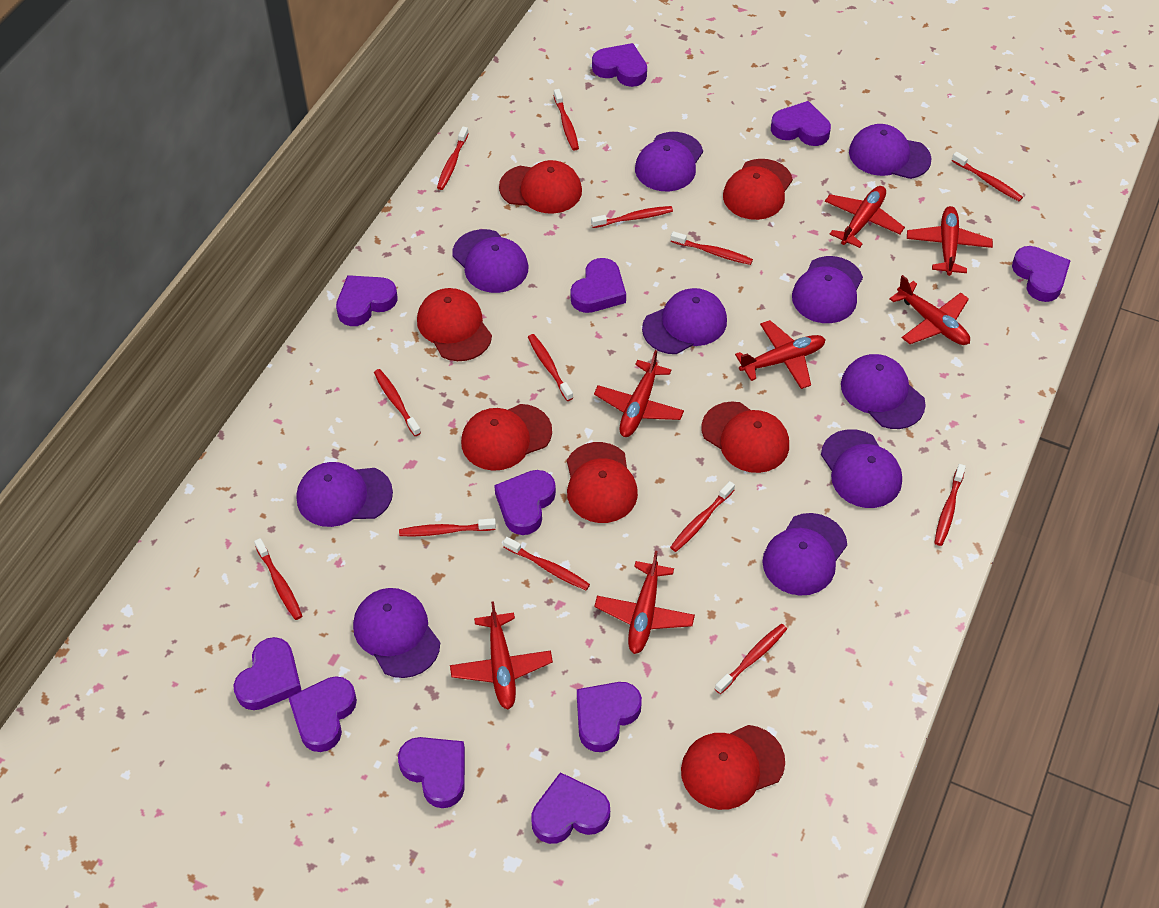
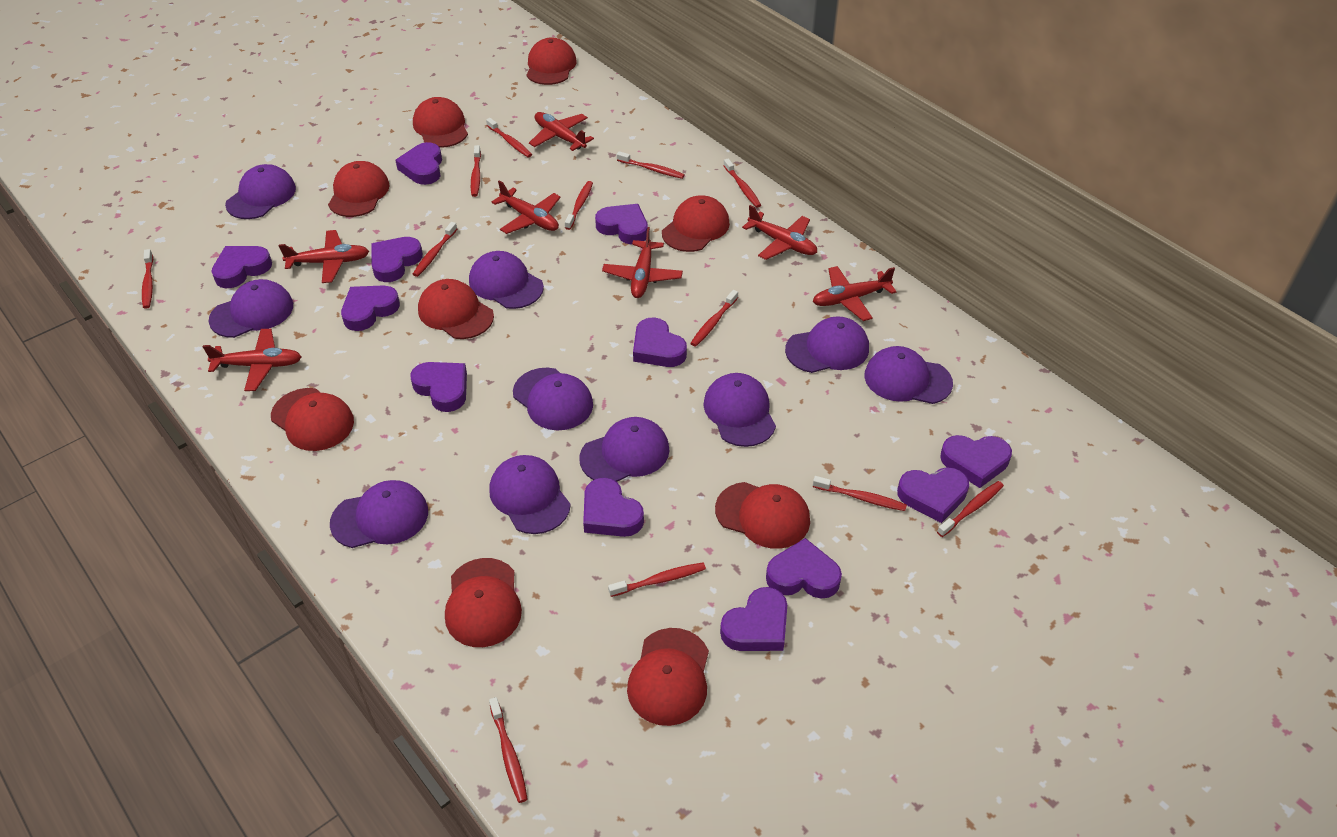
purple heart: [233,637,302,710] [288,676,357,752] [336,275,397,326] [398,737,465,808] [494,470,556,535] [531,772,610,844] [571,258,626,313] [577,682,642,752] [592,43,647,87] [771,101,831,146] [1012,246,1071,302] = 11 -> [211,246,272,288] [341,285,400,331] [371,237,423,282] [395,142,442,185] [410,362,467,412] [583,478,644,537] [595,204,648,244] [633,317,687,367] [720,587,787,651] [766,538,842,599] [897,467,969,523] [940,435,1012,488] = 12
red cap: [417,288,492,361] [461,404,552,471] [499,160,582,214] [567,442,638,523] [681,725,785,810] [702,401,789,473] [723,159,793,220] = 7 -> [271,388,354,451] [328,161,390,217] [413,97,468,148] [418,279,494,339] [445,558,522,647] [527,37,577,85] [627,628,709,726] [662,195,730,252] [715,482,810,549] = 9
red toothbrush: [254,538,302,620] [374,369,421,436] [399,518,496,536] [437,127,469,190] [503,537,590,590] [528,334,573,401] [554,89,579,151] [591,206,673,228] [670,481,735,552] [671,231,753,265] [715,624,787,694] [935,464,966,546] [952,152,1023,201] = 13 -> [142,249,153,309] [413,222,457,277] [471,145,481,197] [486,118,532,157] [489,697,528,803] [565,181,593,230] [608,563,706,597] [617,151,685,179] [690,290,738,347] [723,158,761,208] [813,476,907,511] [937,481,1004,537] = 12

